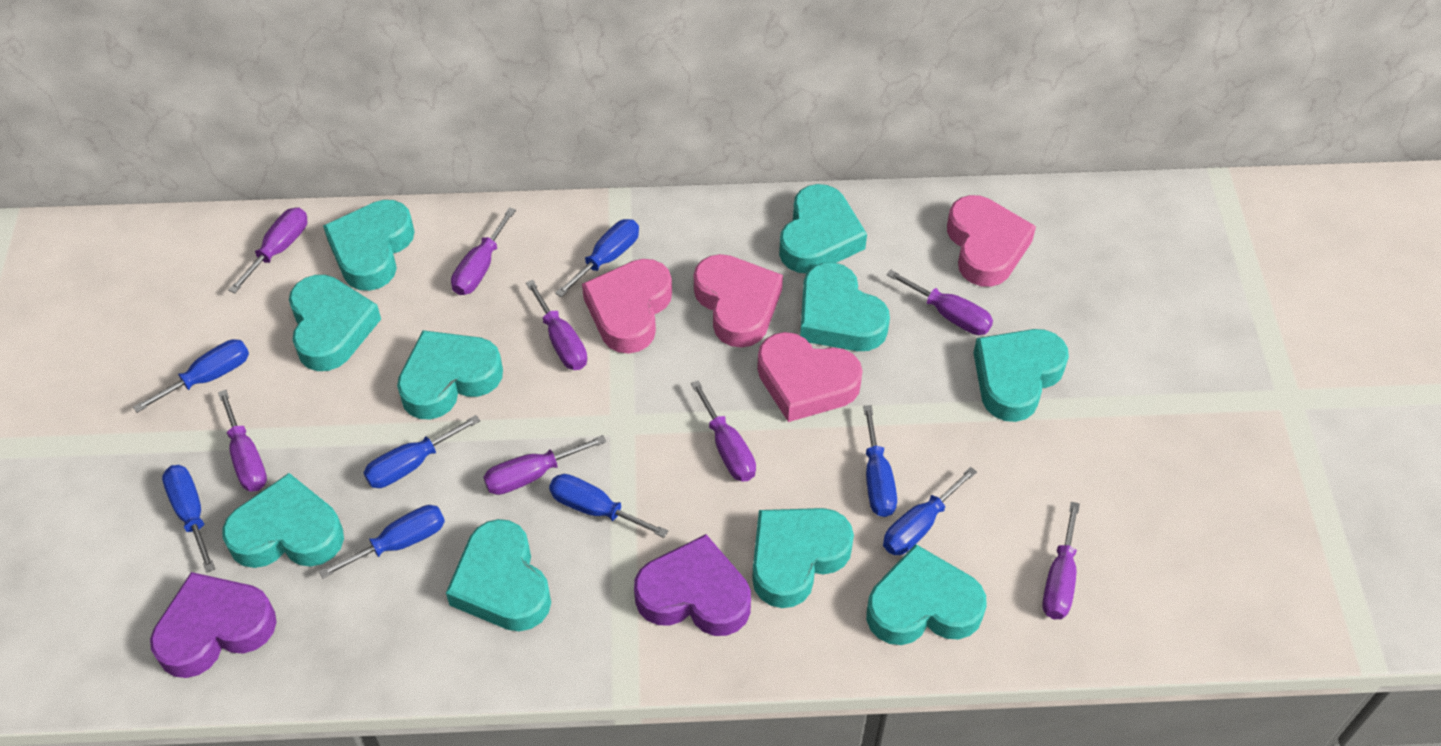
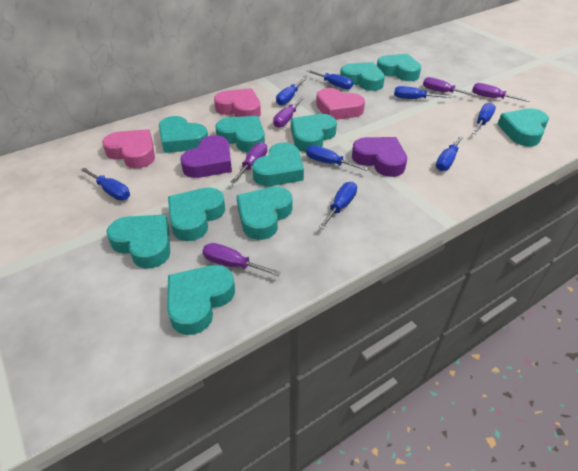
pink heart: [582,259,672,354] [694,254,783,348] [757,332,863,422] [947,195,1036,287] = 4 -> [102,129,155,168] [214,88,261,117] [316,88,365,120] = 3
purple screwdriver: [218,390,267,492] [228,207,307,293] [451,207,516,295] [484,435,606,495] [526,280,587,370] [691,381,756,482] [886,270,993,335] [1042,502,1080,619] = 8 -> [202,243,281,276] [231,142,267,183] [273,97,305,128] [423,77,478,96] [472,83,530,102] = 5
turquoise heart: [222,473,344,568] [289,275,381,371] [323,200,415,291] [397,330,503,419] [446,519,551,631] [752,508,854,608] [779,184,867,273] [800,262,890,351] [866,544,987,645] [973,329,1069,422] = 10 -> [107,215,170,268] [159,116,208,153] [167,265,235,335] [168,187,225,241] [215,116,265,152] [236,186,293,240] [252,143,304,186] [291,114,337,152] [340,62,385,91] [377,54,421,81] [497,108,549,146] = 11

